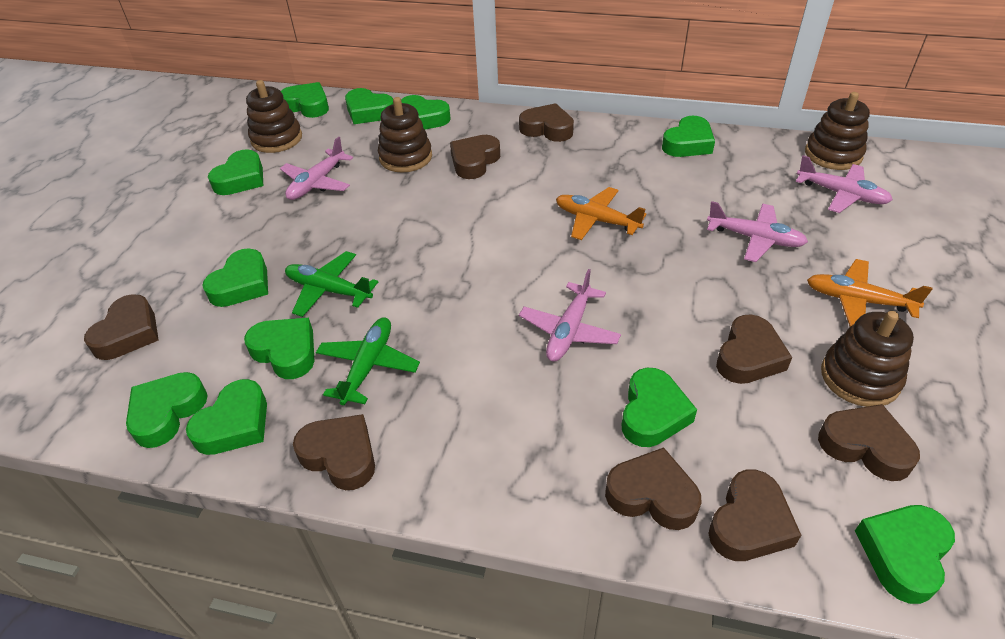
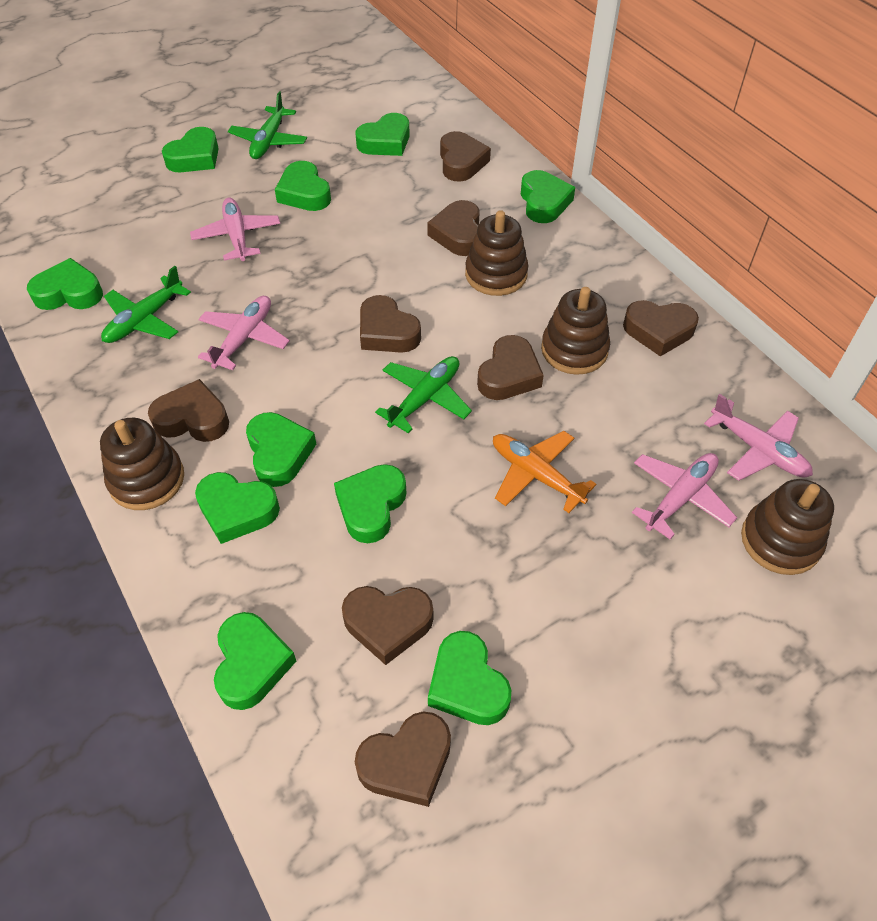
green heart: [126,372,208,448] [186,379,267,455] [202,248,268,307] [208,149,263,195] [244,318,314,379] [281,82,329,118] [345,88,393,124] [401,95,451,130] [622,368,697,447] [662,116,715,157] [855,505,955,604] = 11 -> [27,258,103,310] [162,127,219,172] [195,472,280,544] [214,612,296,710] [246,412,316,487] [275,161,331,211] [334,464,406,543] [355,113,410,156] [428,631,511,725] [521,170,575,223] = 10
green plane: [285,251,378,317] [316,318,420,405] = 2 -> [101,266,191,343] [228,92,307,159] [375,356,472,433] = 3
orange plane: [556,187,646,240] [807,259,933,327] = 2 -> [493,431,596,513] = 1

